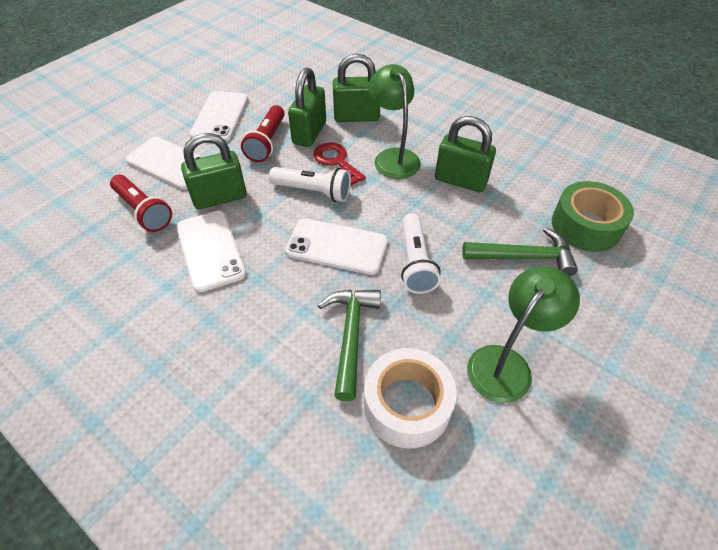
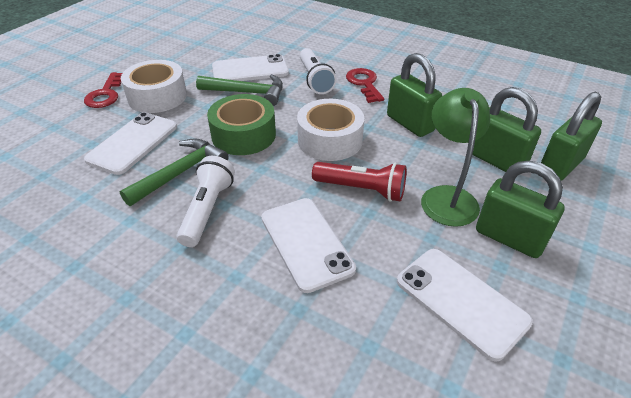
green lamp: [368,64,421,179] [467,266,580,403] = 2 -> [421,88,490,227] = 1
red flashlight: [110,175,172,232] [241,105,285,162] = 2 -> [312,162,407,202] = 1
red key: [313,142,366,186] = 1 -> [84,72,122,108] [346,68,384,103] = 2
white tape: [364,348,457,448] = 1 -> [121,60,187,113] [297,99,364,161] = 2

